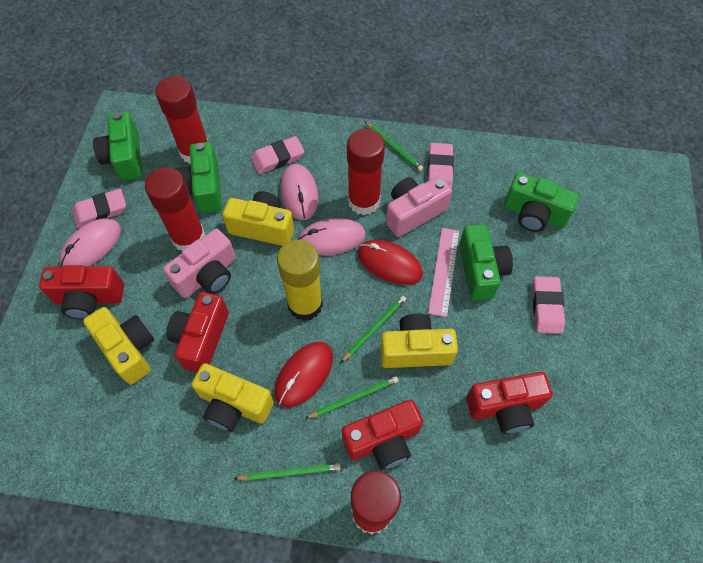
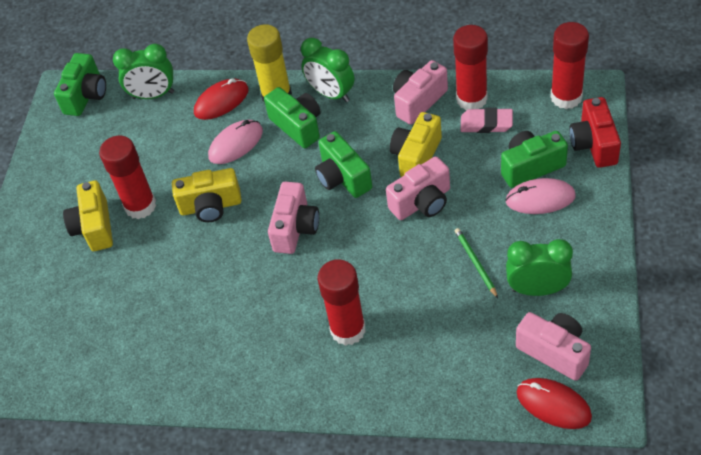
green clock: none = 0 -> [113,44,174,99] [301,38,355,102] [506,239,573,296] = 3
green pencil: [234,463,341,481] [305,376,398,419] [341,296,406,363] [365,122,423,171] = 4 -> [455,228,498,298] = 1
pink camera: [163,229,236,298] [386,176,452,237] = 2 -> [268,182,319,254] [386,156,450,220] [393,60,448,125] [516,312,591,381] = 4
pink eraser: [72,188,126,228] [251,136,305,174] [427,143,454,189] [532,276,565,334] = 4 -> [461,108,513,133] = 1
pink mouse: [59,218,121,267] [280,164,318,220] [298,218,366,255] = 3 -> [208,120,263,164] [505,178,576,214] = 2
pink ruler: [428,228,459,317] = 1 -> none = 0
red camera: [39,265,124,319] [167,292,229,372] [342,400,423,470] [466,372,552,434] = 4 -> [569,97,621,168] = 1
yellow camera: [83,307,154,384] [191,363,274,432] [222,191,294,246] [380,314,458,368] = 4 -> [63,180,113,251] [172,168,242,222] [390,112,442,177] = 3

